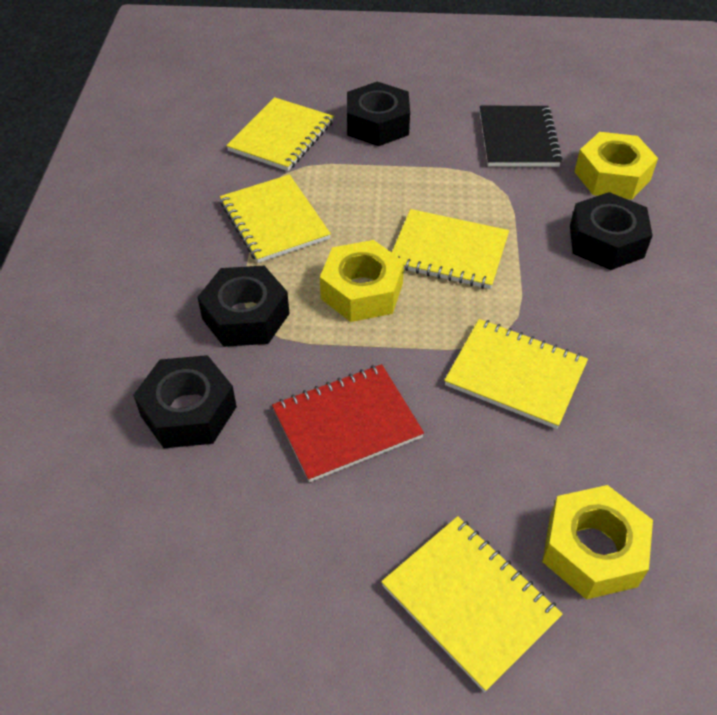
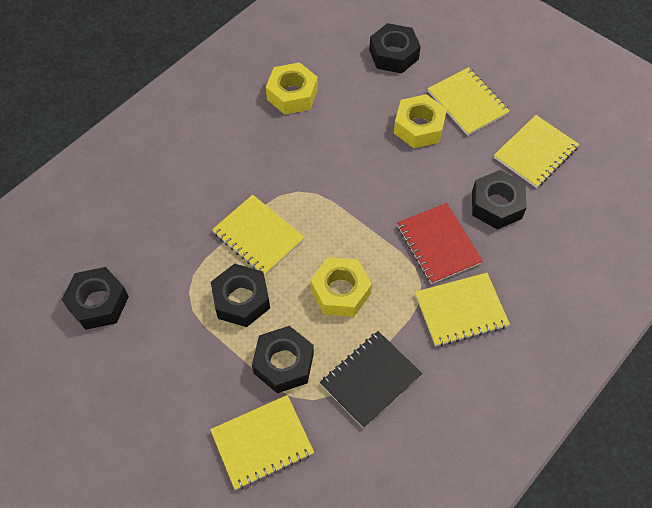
black nut: [133,355,237,448] [197,266,290,347] [347,82,410,146] [570,192,653,270] = 4 -> [61,267,129,330] [211,263,270,327] [252,326,314,393] [369,23,421,73] [472,170,527,230] = 5

